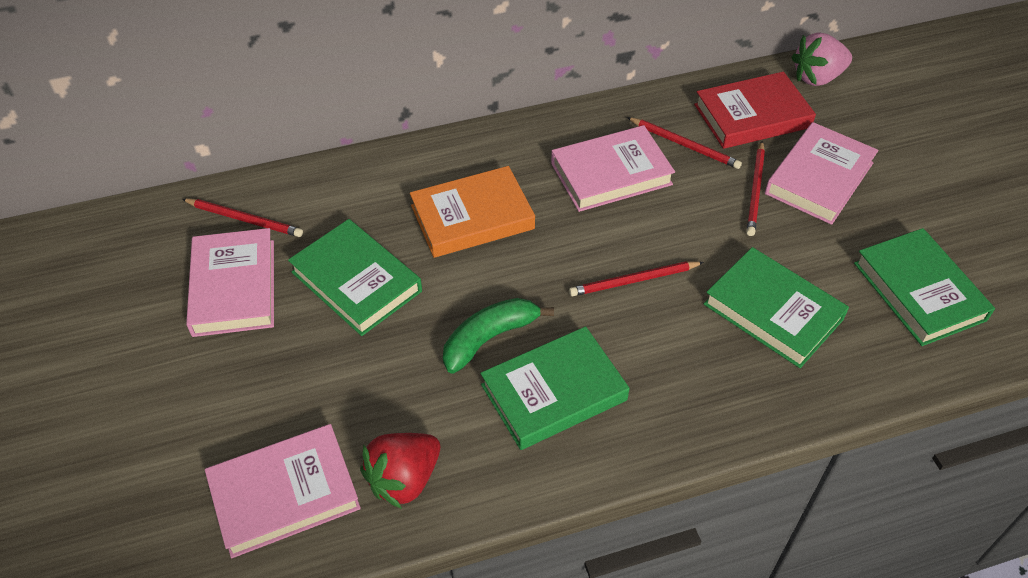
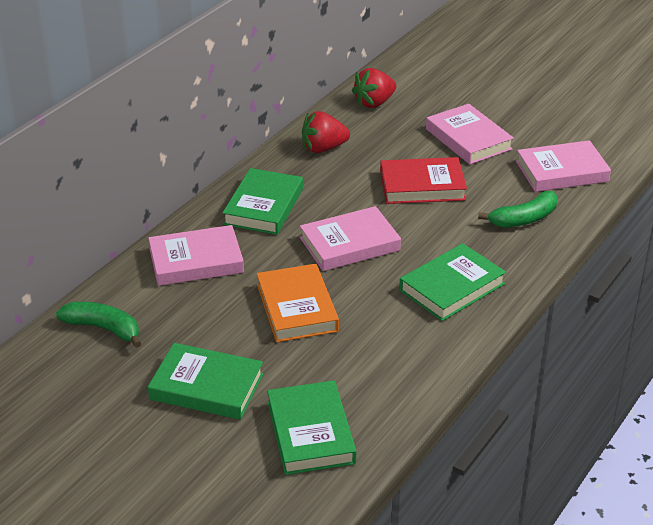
green banana: [443,298,554,373] = 1 -> [56,302,141,348] [478,191,558,228] = 2
pink strawberry: [792,33,852,86] = 1 -> none = 0
red pencil: [182,199,303,237] [569,261,704,296] [627,117,742,169] [746,141,765,236] = 4 -> none = 0
red strawberry: [360,433,440,509] = 1 -> [302,111,350,153] [352,68,396,108] = 2

